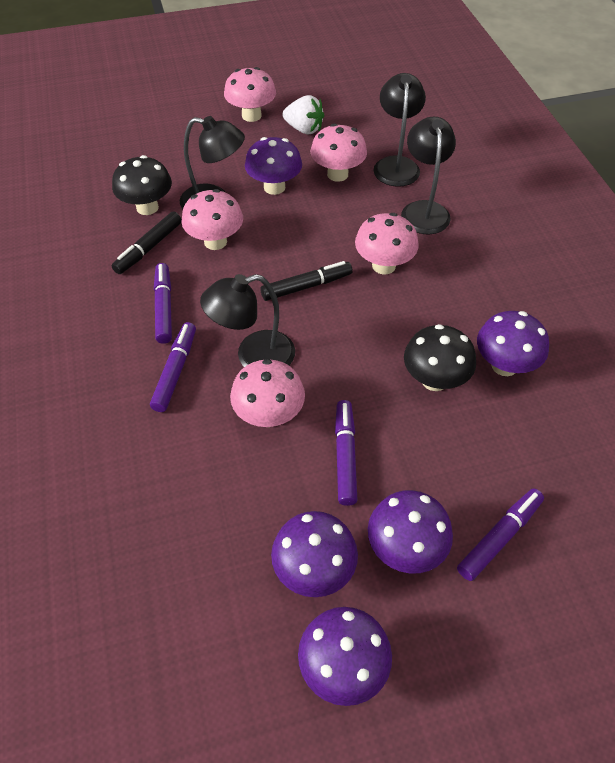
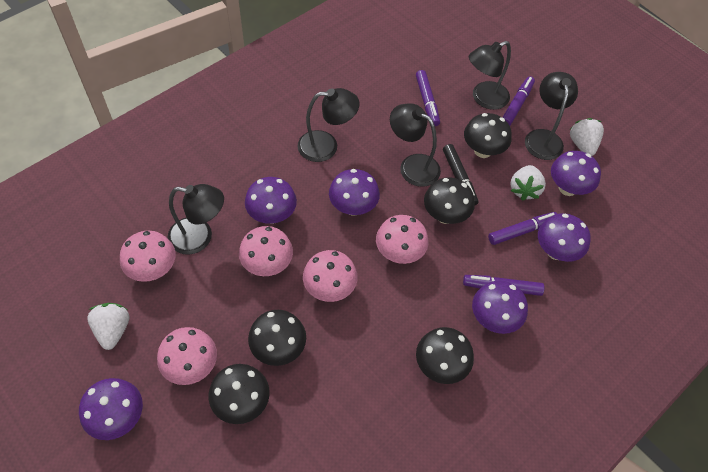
black lamp: [180,116,245,209] [200,274,295,367] [373,73,426,187] [401,117,456,234] = 4 -> [168,184,224,255] [297,88,360,162] [390,103,441,187] [469,41,511,110] [525,72,578,160] = 5
black marker: [112,211,182,274] [260,261,353,301] = 2 -> [443,144,478,205] = 1
black mushroom: [112,155,172,215] [404,324,476,391] = 2 -> [209,364,270,424] [248,310,306,366] [416,327,474,384] [424,177,475,224] [464,113,512,158] = 5
purple mushroom: [245,137,302,195] [271,511,358,597] [298,607,392,706] [368,490,453,574] [477,311,549,376] = 5 -> [79,378,143,440] [245,177,297,224] [329,169,380,216] [472,280,528,334] [538,213,591,262] [551,151,601,196] = 6
white strawberry: [282,95,324,134] = 1 -> [87,303,129,350] [510,165,546,201] [570,118,604,156] = 3

